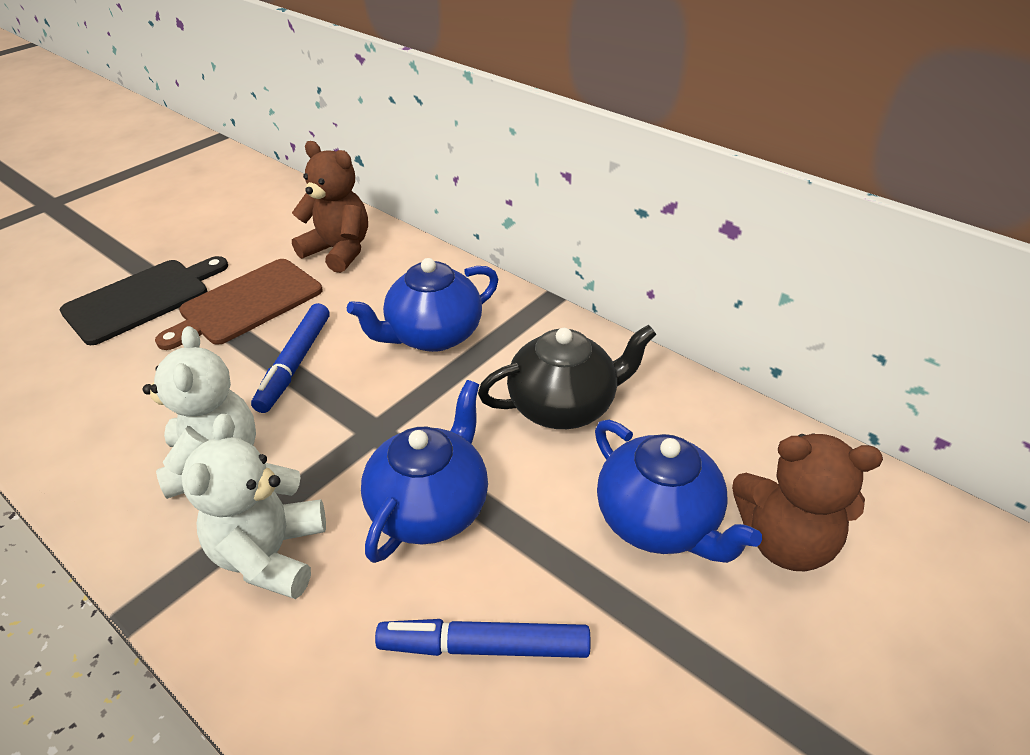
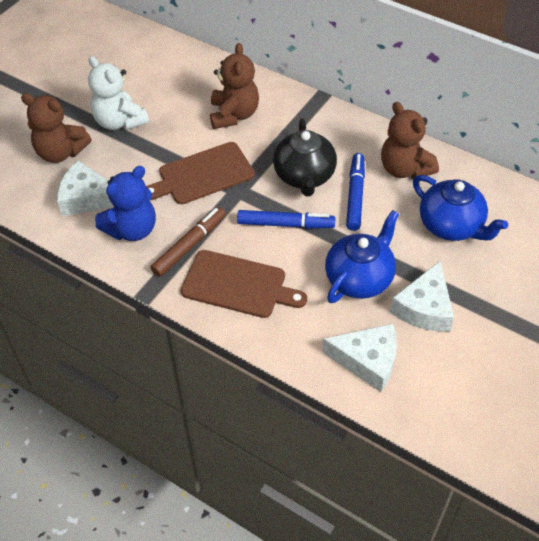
black cutting board: [60,256,228,345] = 1 -> none = 0
blue teapot: [347,258,498,352] [361,380,488,563] [595,420,762,563] = 3 -> [325,210,399,303] [413,175,508,241] = 2
blue teddy bear: none = 0 -> [95,166,156,241] = 1
brown cutting board: [155,259,323,350] = 1 -> [146,142,255,204] [181,250,307,318] = 2
brown marker: none = 0 -> [150,207,226,277] = 1
brown teddy bear: [292,141,368,273] [732,434,883,571] = 2 -> [21,93,91,163] [210,43,259,129] [381,102,439,179] = 3
white cheese: none = 0 -> [57,161,114,216] [322,324,397,392] [390,261,454,331] = 3
white teddy bear: [143,326,256,499] [182,414,326,599] = 2 -> [88,56,149,130] = 1

